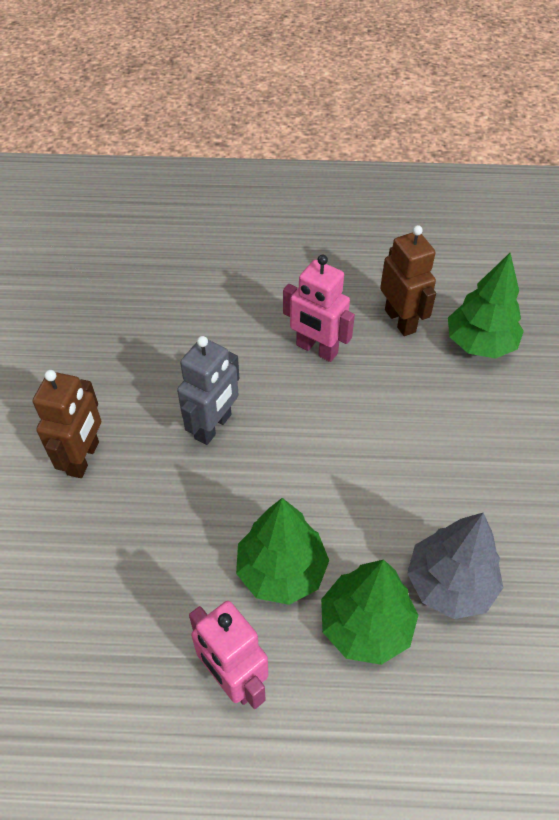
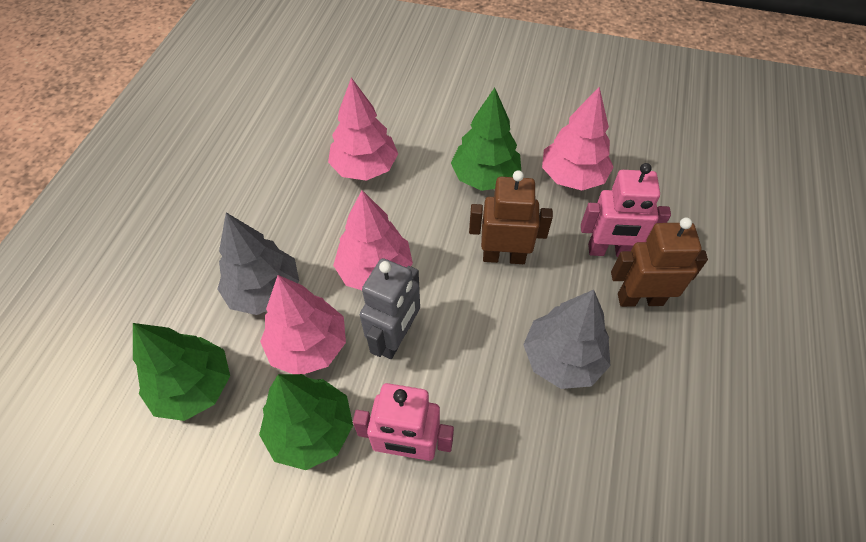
grey tree: [407,513,503,619] = 1 -> [217,212,299,315] [523,290,610,389] = 2
pink tree: none = 0 -> [260,275,346,374] [328,78,398,181] [333,190,413,290] [542,87,614,190] = 4

